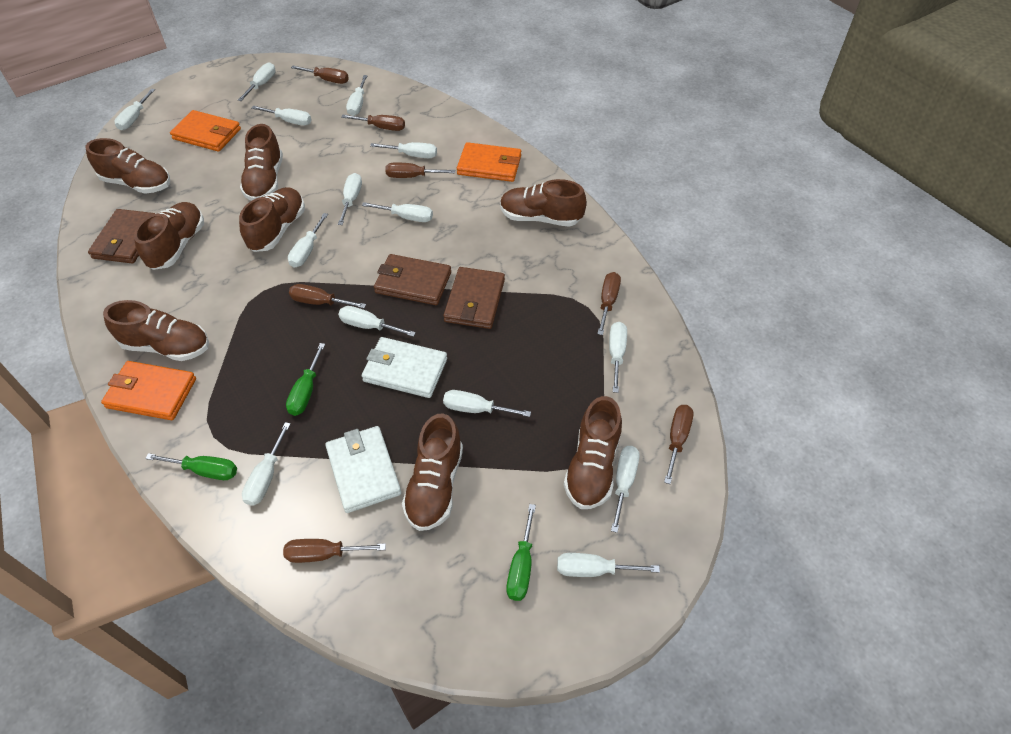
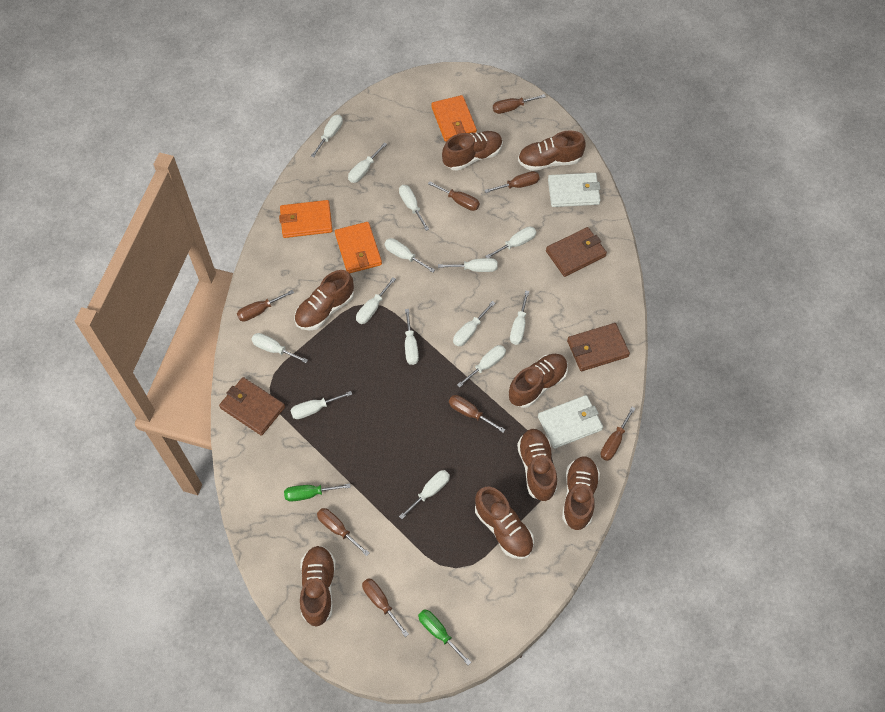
brown screwdriver: [283,539,386,563] [289,284,366,308] [291,66,349,84] [341,115,405,131] [385,163,455,178] [597,272,621,335] [664,405,694,484] = 7 -> [237,290,294,322] [317,508,369,556] [362,578,409,637] [428,181,480,211] [449,395,506,433] [485,171,540,193] [493,94,546,114] [601,407,636,461] = 8
green screwdriver: [145,453,237,480] [286,343,325,416] [507,504,536,601] = 3 -> [284,484,351,502] [418,609,471,665] = 2

